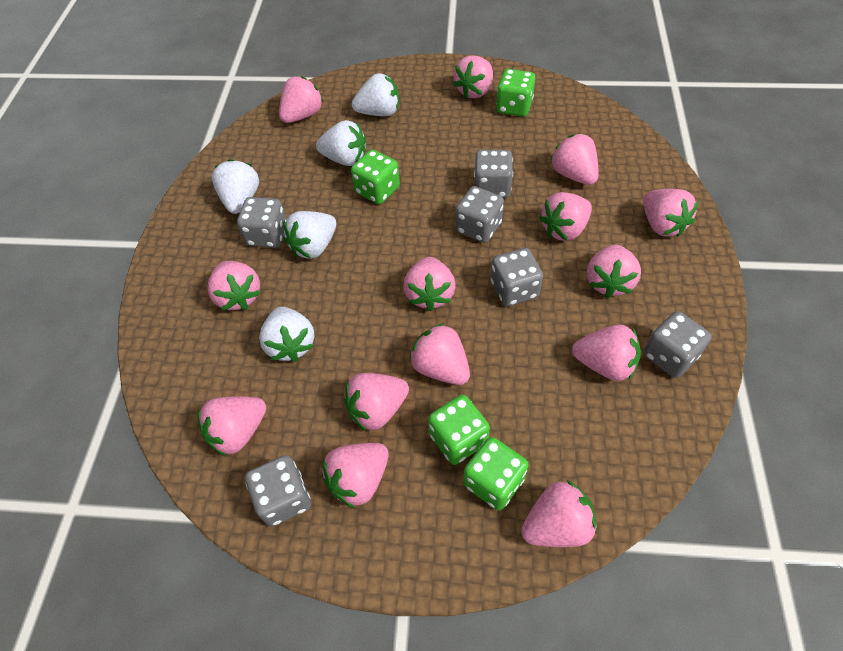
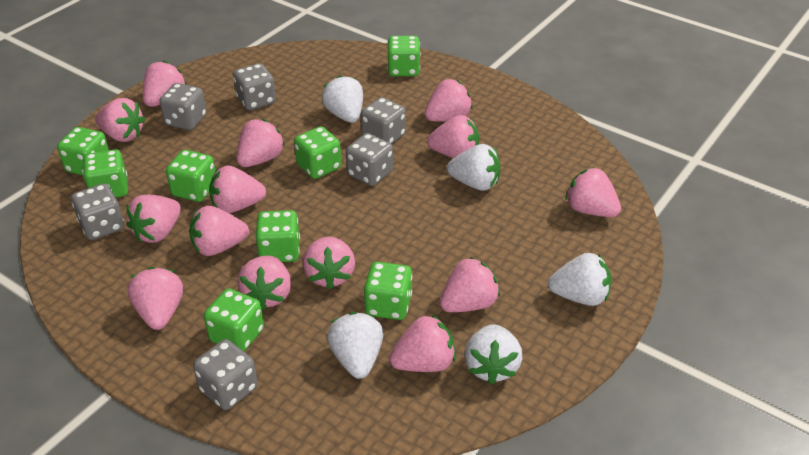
green dice: [351,149,400,204] [428,394,490,465] [463,437,529,510] [496,69,535,117] = 4 -> [57,127,109,175] [83,149,128,198] [166,150,215,202] [204,288,264,351] [255,210,300,262] [294,126,342,179] [364,262,412,320] [387,36,421,76] = 8

